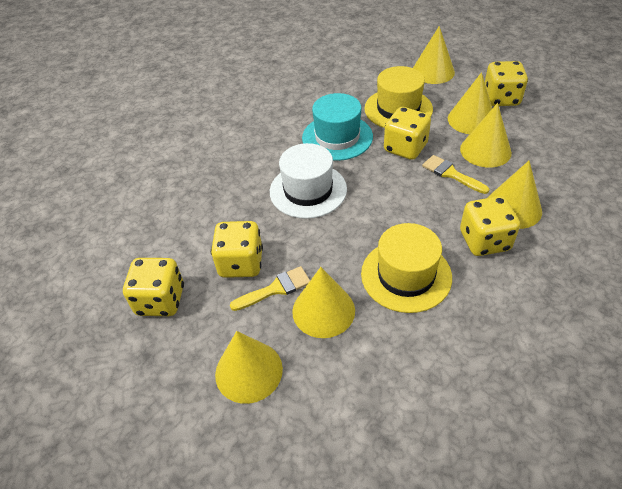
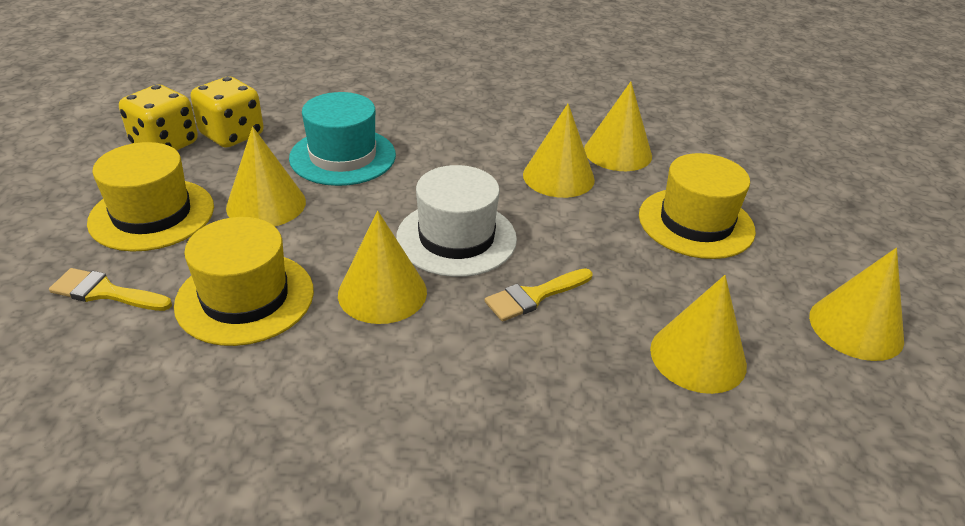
yellow dice: [123,258,184,316] [211,221,263,278] [384,107,431,160] [460,196,520,256] [485,61,528,106] = 5 -> [119,85,198,151] [190,77,264,148] = 2
yellow hat: [361,223,452,313] [364,66,433,128] = 2 -> [87,142,214,252] [174,217,314,346] [639,153,756,259] = 3

